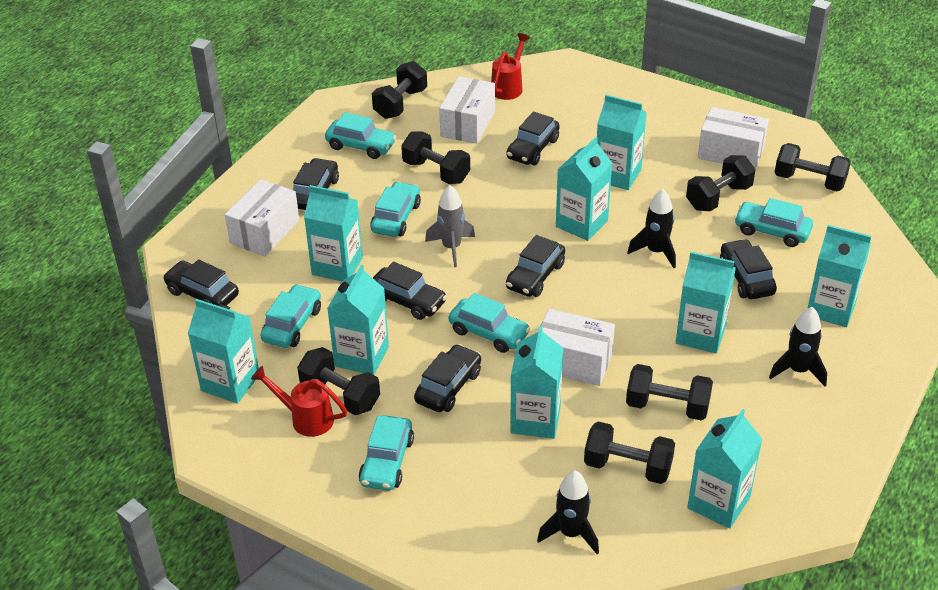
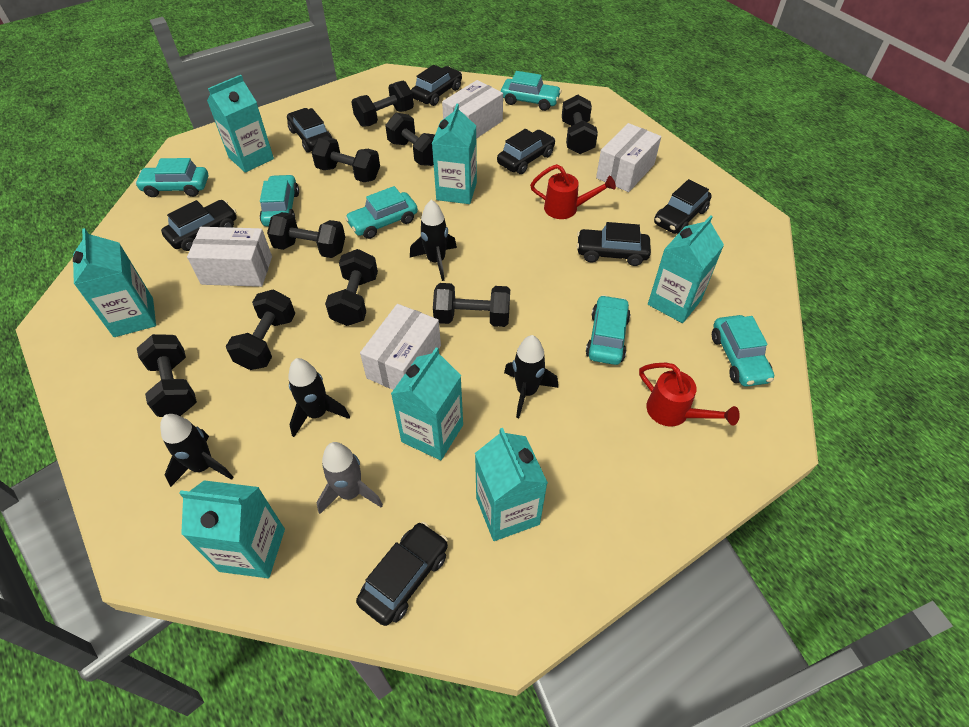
black dumbbell: [297,347,380,415] [372,61,427,119] [401,131,470,184] [584,421,675,484] [626,364,713,421] [686,155,755,211] [775,143,851,191] = 7 -> [137,334,197,417] [226,289,295,370] [267,212,345,258] [312,137,380,182] [325,249,378,326] [352,81,414,127] [385,113,435,166] [433,283,510,327] [562,95,598,154] = 9
black rocket: [537,470,599,554] [627,189,676,268] [769,307,827,386] = 3 -> [160,414,234,487] [288,358,350,437] [410,200,457,281] [504,335,558,418] = 4
turquoise carton: [188,299,259,404] [304,185,363,282] [327,265,389,375] [510,326,563,439] [556,137,612,241] [597,95,647,190] [676,252,736,353] [687,409,762,529] [807,225,871,327] = 9 -> [73,228,156,337] [179,480,285,578] [207,75,274,173] [391,347,463,460] [432,104,477,204] [475,428,548,541] [648,215,724,323] = 7

